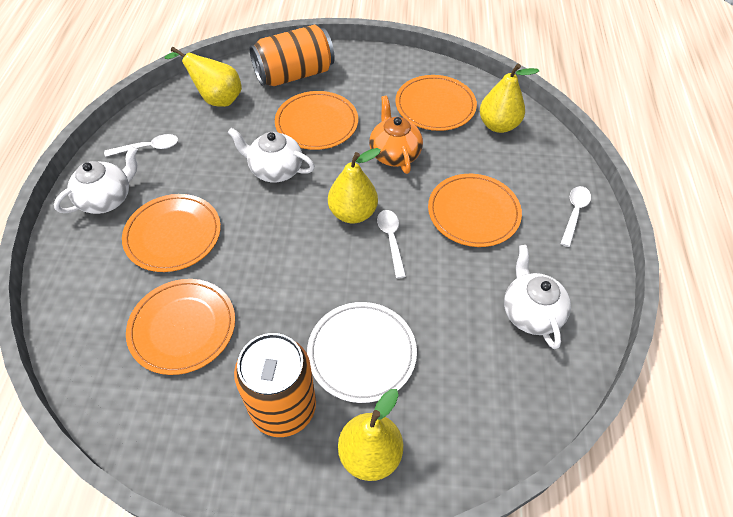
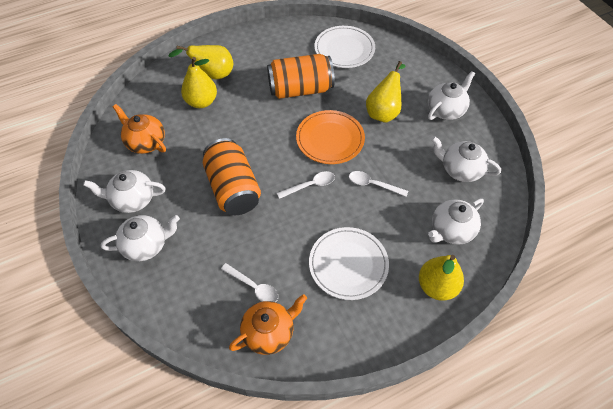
orange plate: [122,194,221,272] [126,279,235,375] [275,91,358,150] [395,75,477,131] [428,174,522,247] = 5 -> [296,110,365,164] = 1
orange teapot: [369,96,423,174] = 1 -> [113,104,166,154] [229,294,307,355] = 2
white plate: [307,302,417,403] = 1 -> [309,227,389,300] [315,26,375,68] = 2
white teapot: [54,146,138,214] [227,128,315,182] [504,245,571,349] = 3 -> [83,170,166,213] [101,215,180,261] [428,71,475,120] [428,199,484,245] [431,136,501,182] = 5

